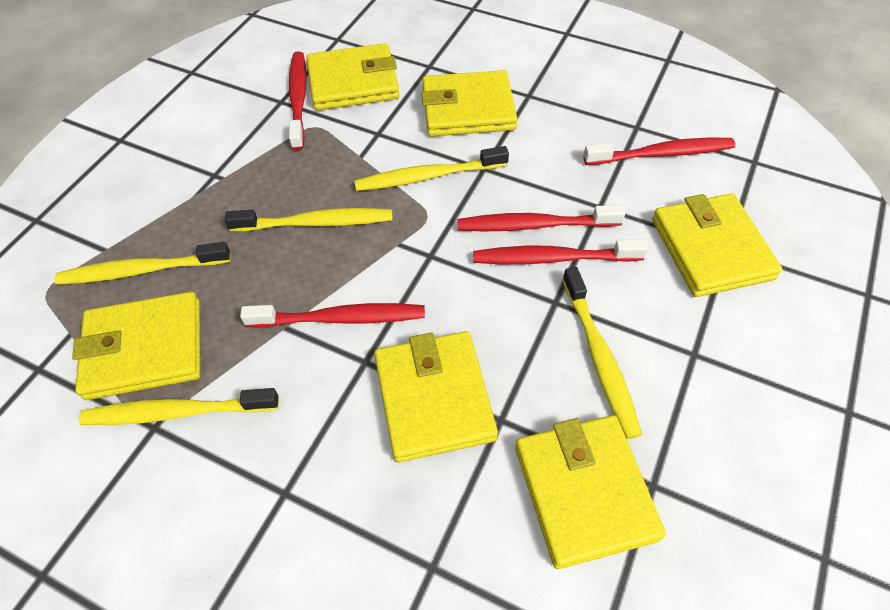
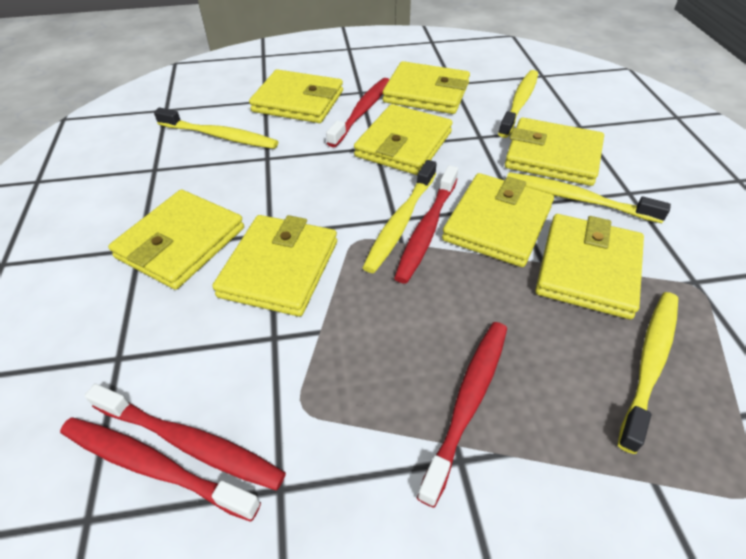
yellow wallet: [72,292,200,400] [306,43,399,111] [374,331,498,462] [421,70,517,137] [515,415,666,569] [652,193,782,297] = 6 -> [108,189,244,290] [212,215,337,317] [249,69,343,123] [354,104,453,175] [383,61,470,114] [442,173,554,267] [505,118,604,186] [535,214,644,319] = 8

